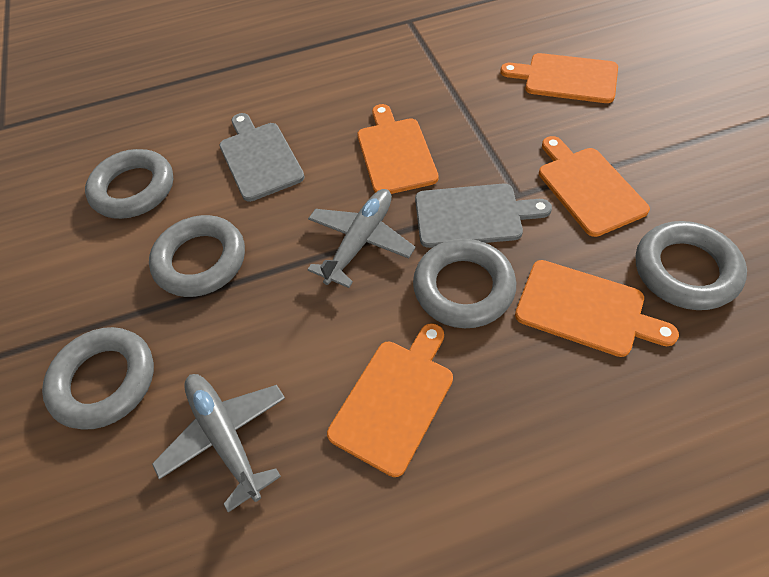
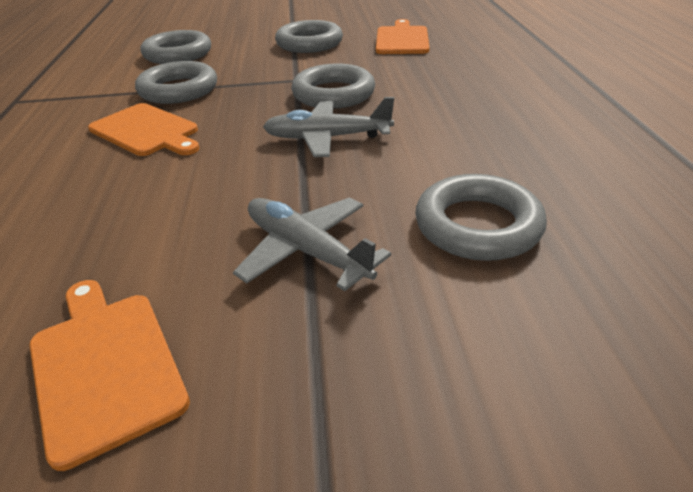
grey cutting board: [220,113,305,202] [415,184,552,248] = 2 -> none = 0
orange cutting board: [327,323,453,477] [357,104,439,194] [500,53,618,103] [515,260,679,357] [539,136,650,237] = 5 -> [29,280,190,471] [88,103,200,156] [376,19,430,54] = 3

